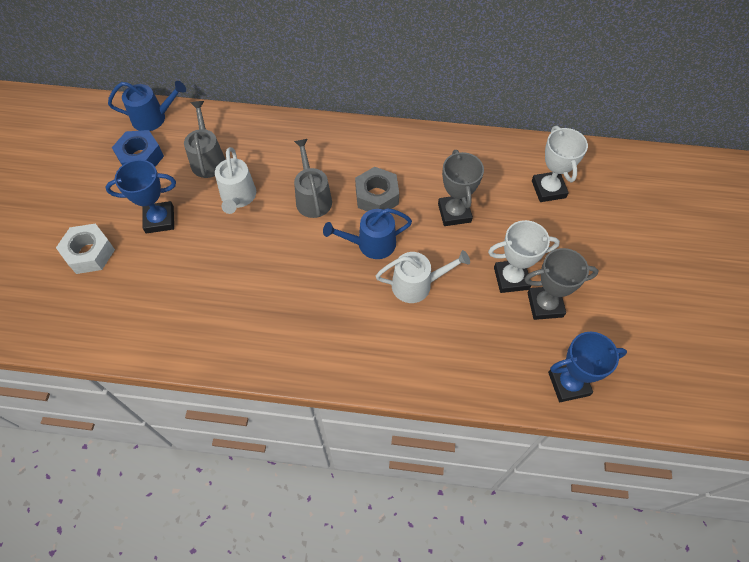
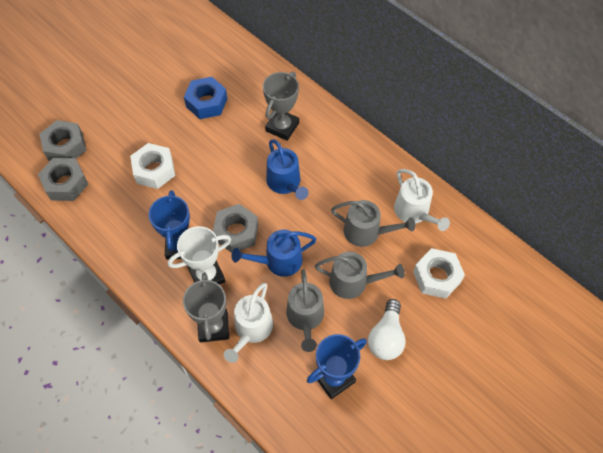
grey nut: [355,167,399,211] = 1 -> [38,158,88,201] [40,120,86,161] [213,204,258,253] = 3
grey watering can: [184,101,226,178] [294,139,332,218] = 2 -> [286,269,324,352] [315,252,405,299] [331,200,415,247] = 3
white light bulb: none = 0 -> [368,299,406,360] = 1
white nut: [56,223,115,274] = 1 -> [130,143,175,189] [413,248,465,299] = 2
white trophy: [488,220,560,293] [532,126,588,202] = 2 -> [168,226,231,285] = 1

